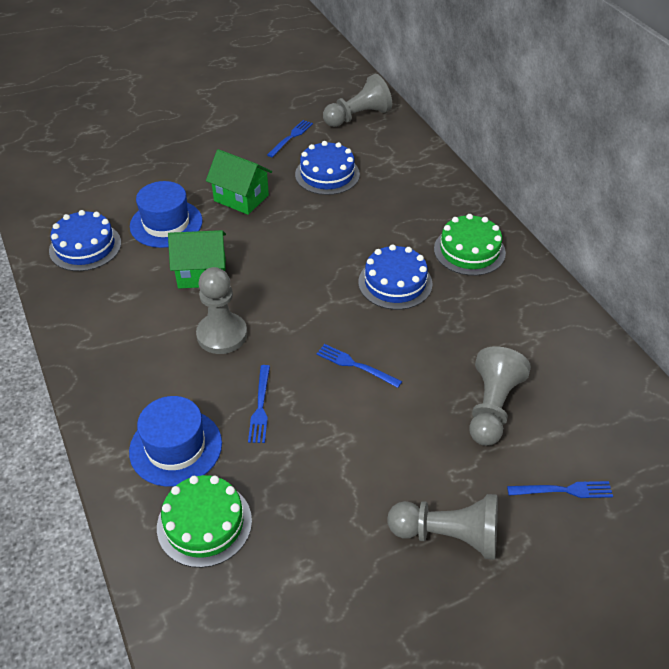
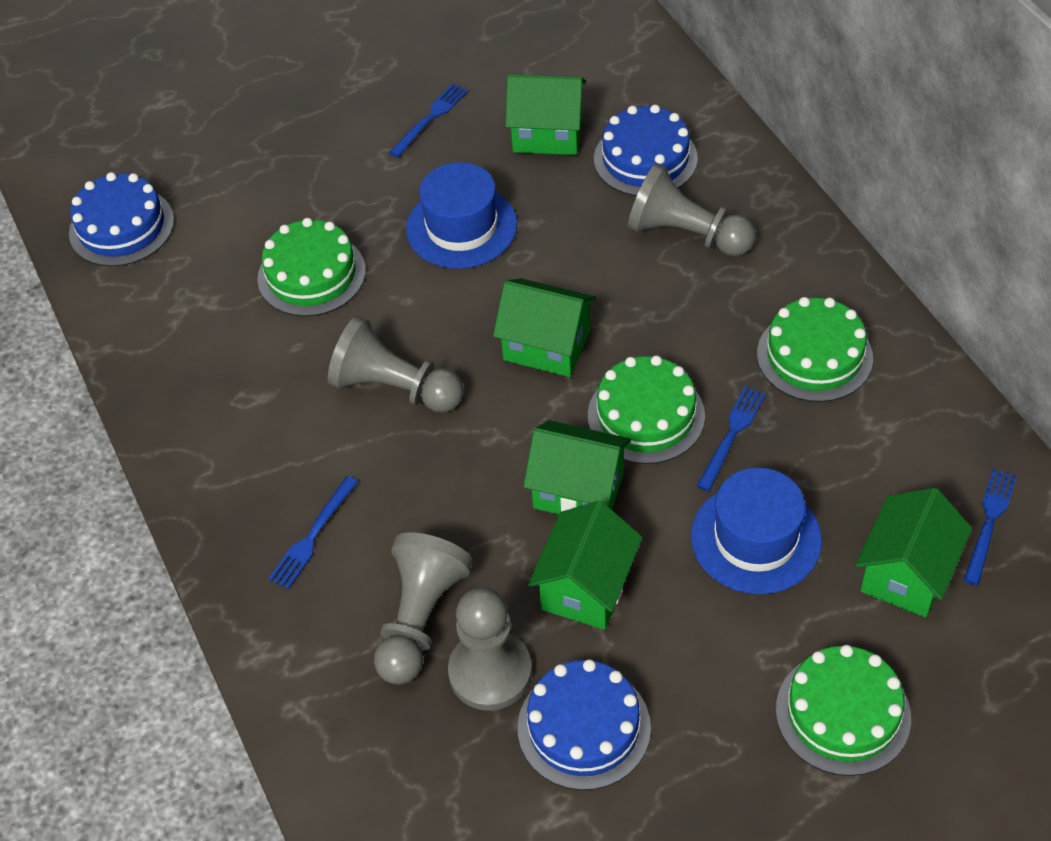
green cake: [157,475,252,568] [434,214,506,276] = 2 -> [257,218,366,317] [588,355,705,464] [757,297,873,402] [776,645,911,776] = 4
green house: [168,230,226,288] [206,149,272,215] = 2 -> [493,278,596,377] [505,74,586,155] [523,420,631,514] [528,501,642,630] [856,488,972,618] = 5

